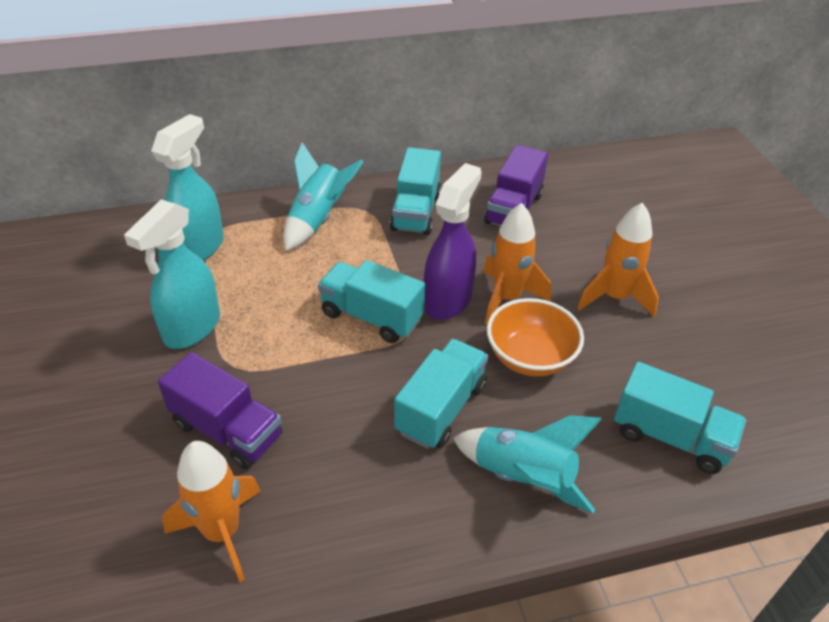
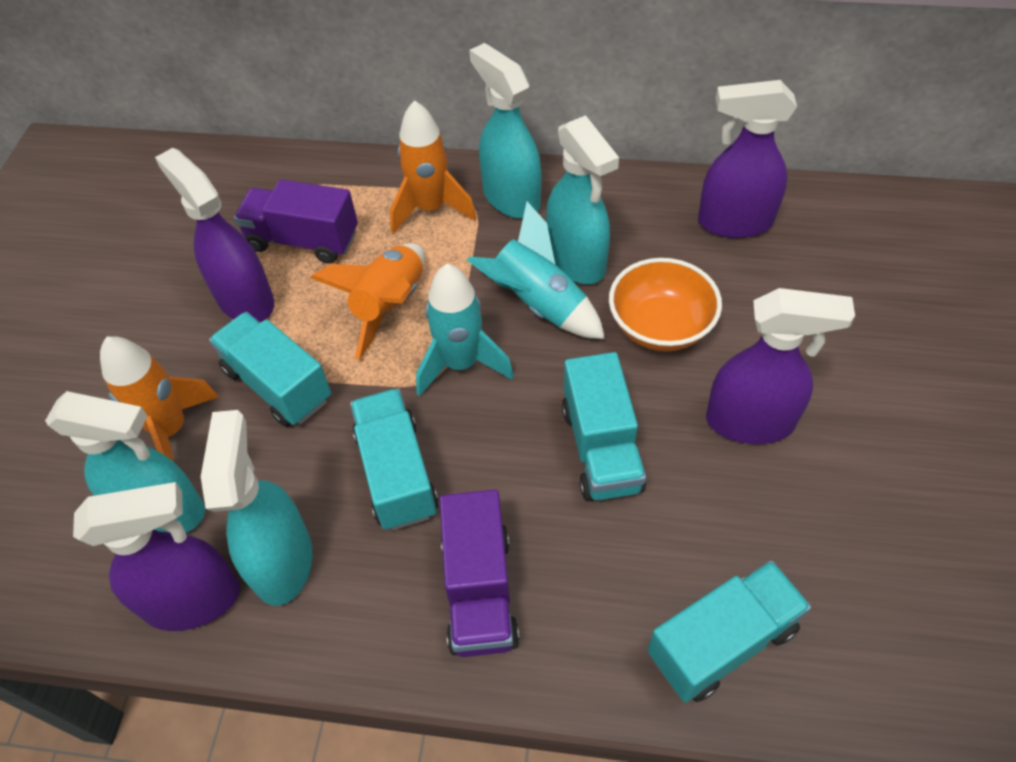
purple spray bottle: [424,163,482,320] = 1 -> [73,482,240,631] [155,148,274,322] [698,80,797,238] [706,288,855,444] = 4
turquoise spray bottle: [124,199,220,349] [151,114,224,261] = 2 -> [45,391,205,533] [201,410,312,606] [469,43,542,219] [546,115,619,284] = 4

